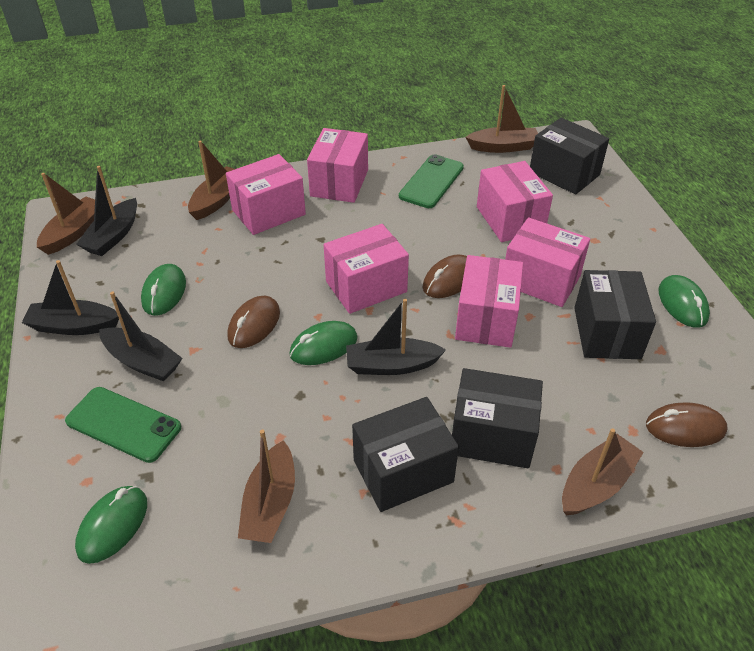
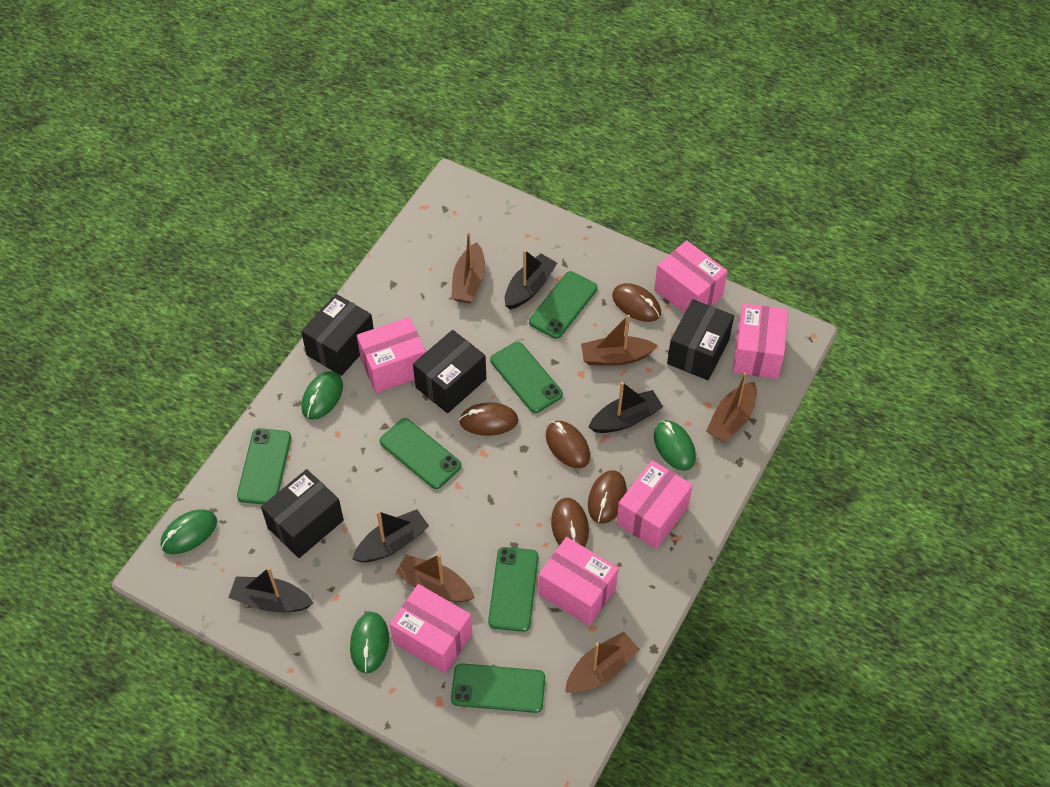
brown mouse: [227,296,280,348] [423,255,467,298] [646,402,728,447] = 3 -> [459,402,518,436] [546,421,590,468] [551,498,589,547] [588,470,627,524] [612,283,661,322] = 5
green phone: [65,387,181,463] [399,154,464,208] = 2 -> [237,428,291,505] [380,418,462,489] [451,663,545,713] [488,547,538,632] [490,342,563,413] [529,271,598,339] = 6

